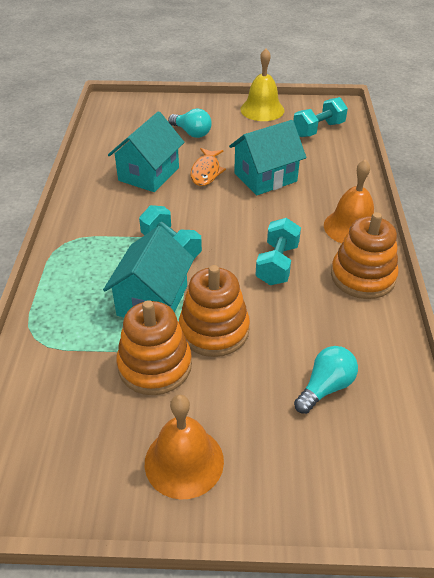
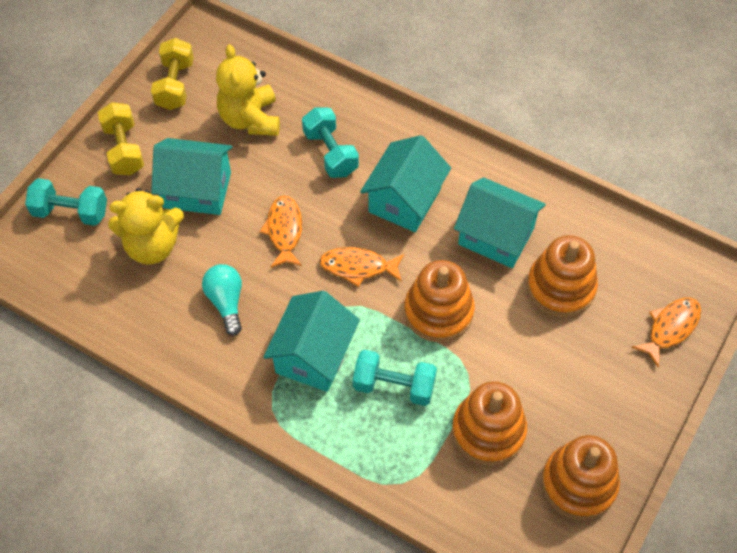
orange bell: [145,395,224,500] [324,159,374,243] = 2 -> none = 0
orange fish: [190,148,226,186] = 1 -> [260,196,302,268] [319,247,404,287] [632,297,701,368] = 3
orange stacking toy: [116,300,192,395] [179,265,250,357] [331,212,398,299] = 3 -> [404,260,475,343] [452,381,527,466] [527,235,598,317] [542,435,620,520] = 4
turquoise house: [103,226,194,317] [108,111,184,192] [229,120,307,195] = 3 -> [151,138,232,215] [263,291,360,392] [360,135,451,232] [454,177,546,268] = 4
turquoise light bulb: [168,108,212,138] [294,346,358,414] = 2 -> [202,264,242,336] = 1
yellow bell: [240,48,284,121] = 1 -> none = 0
yellow dumbbell: none = 0 -> [98,102,144,175] [151,38,194,110] = 2
yellow teddy bear: none = 0 -> [108,188,184,264] [216,44,280,136] = 2

